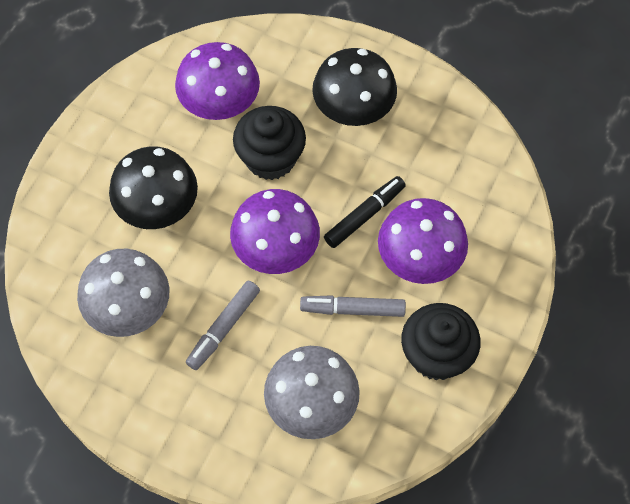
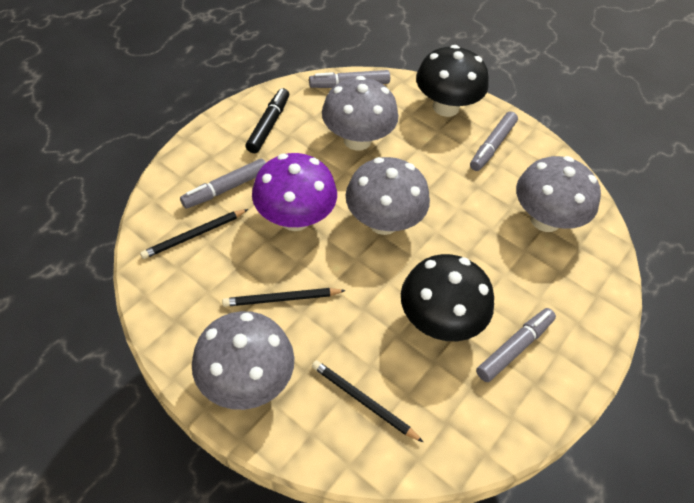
black cupcake: [233,106,306,180] [401,303,480,380] = 2 -> none = 0
black pencil: none = 0 -> [140,209,248,259] [222,288,346,307] [312,360,423,442] = 3
grey marker: [186,281,260,370] [300,295,406,317] = 2 -> [180,159,266,209] [309,70,390,88] [470,111,518,171] [476,308,556,382] = 4
grey mushroom: [77,249,169,337] [264,346,360,439] = 2 -> [192,311,294,410] [322,76,398,150] [345,157,430,235] [516,156,601,232] = 4
purple mushroom: [175,42,260,120] [230,189,320,274] [378,198,468,284] = 3 -> [252,153,337,231] = 1

